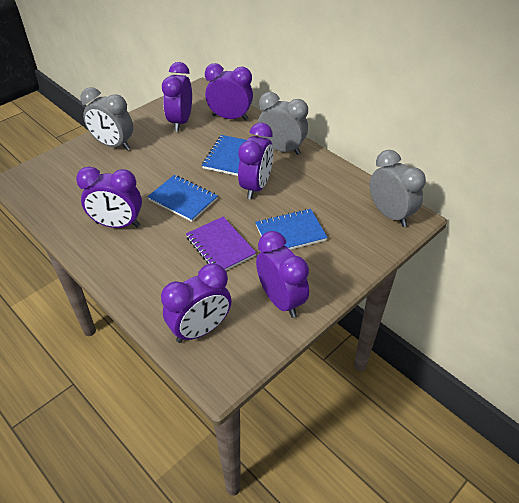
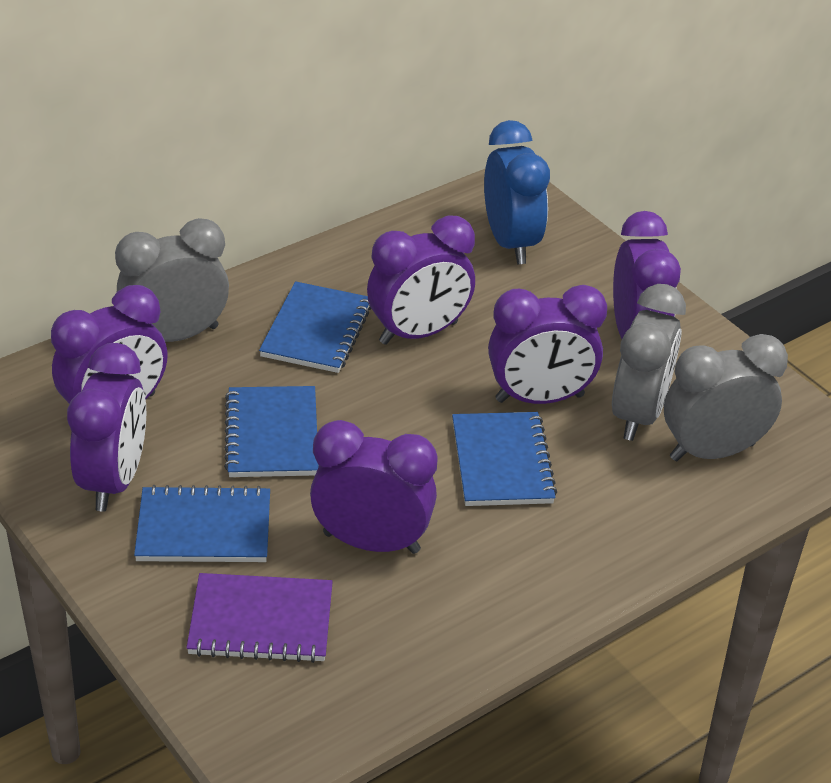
blue clock: none = 0 -> [484,120,550,264] = 1
blue notebook: [147,175,218,222] [202,135,247,176] [255,209,328,250] = 3 -> [134,485,270,562] [224,386,319,477] [259,281,371,373] [452,412,557,506] = 4

